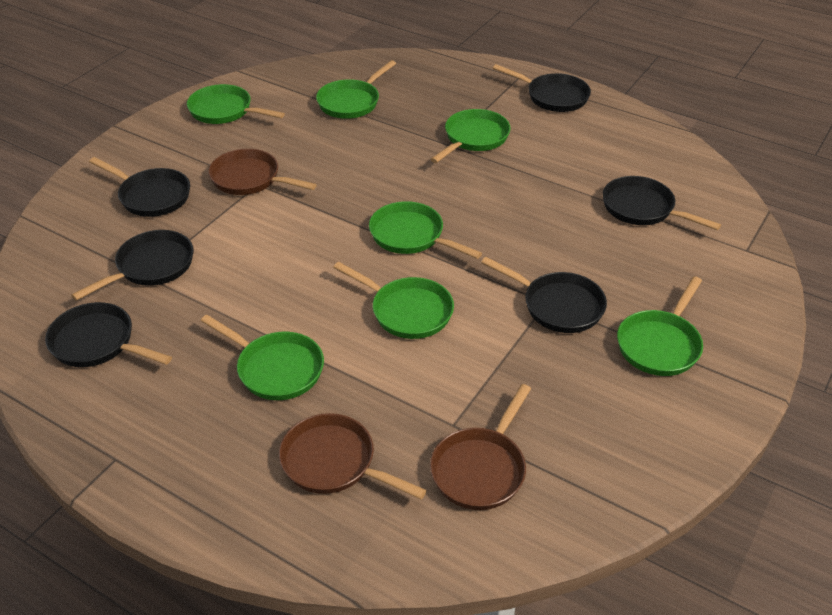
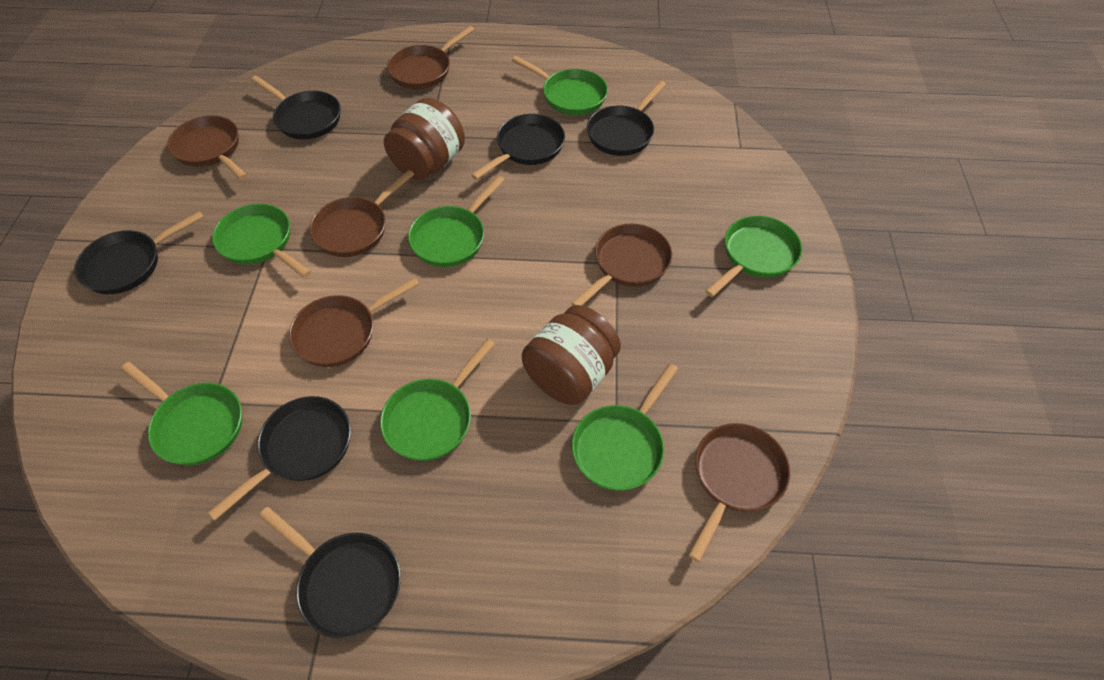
brown jar: none = 0 -> [384,98,465,180] [522,305,621,405] = 2
brown pan: [209,149,317,195] [279,413,427,499] [430,384,531,510] = 3 -> [167,115,247,180] [289,277,420,367] [310,170,414,257] [387,26,474,89] [571,224,672,306] [688,423,790,562] = 6

